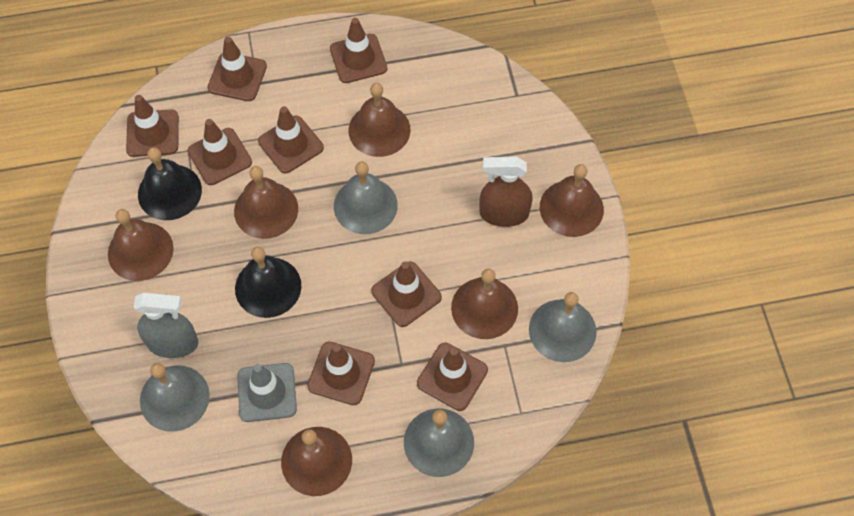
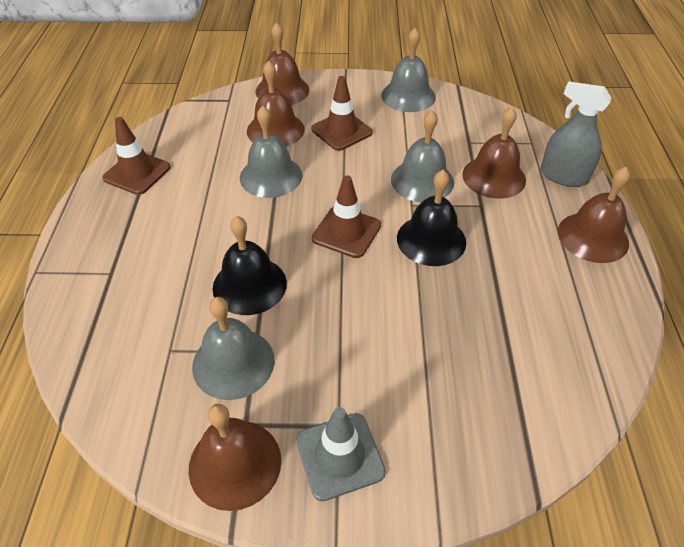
brown bell: [108,209,174,281] [234,166,298,239] [281,427,352,496] [349,83,411,157] [451,268,518,339] [540,164,604,237] = 6 -> [189,404,281,511] [247,60,305,147] [255,22,309,105] [462,107,526,199] [558,167,630,263] = 5
brown spray bottle: [479,157,533,227] = 1 -> none = 0
brown traffic cone: [126,95,179,157] [188,119,252,185] [207,37,267,101] [258,106,324,173] [307,342,375,405] [330,18,387,83] [371,261,442,327] [417,343,488,411] = 8 -> [102,117,171,195] [311,76,373,151] [312,175,381,258] = 3

